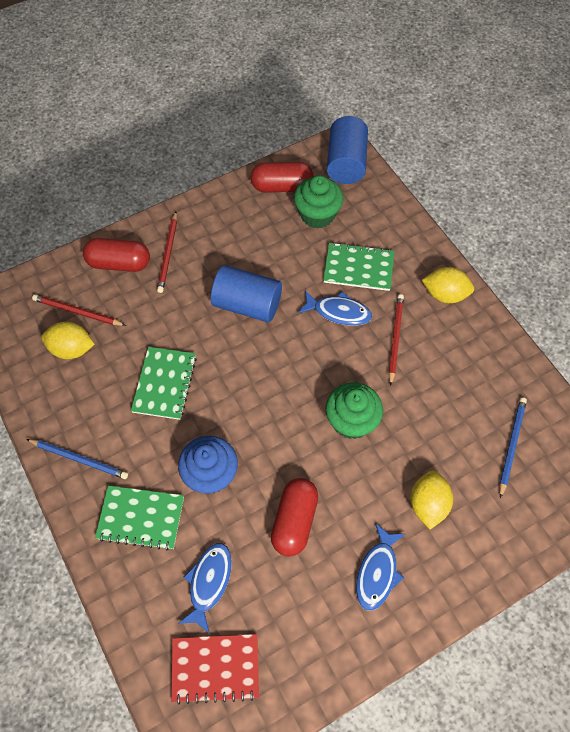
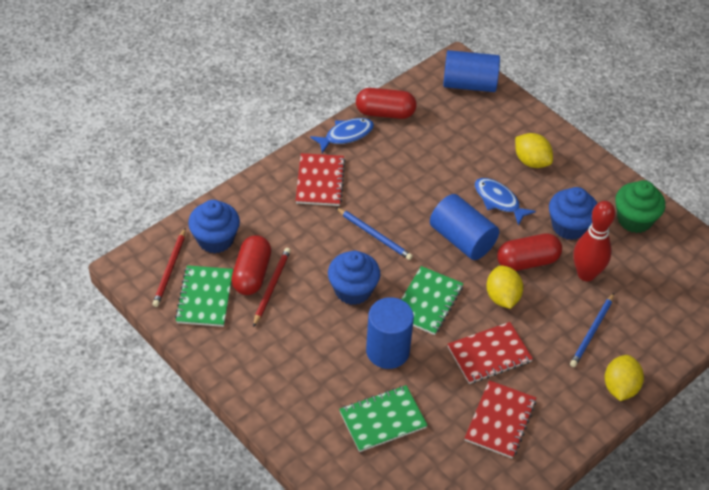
blue cupcake: [178,436,238,494] = 1 -> [188,200,240,253] [328,251,380,305] [549,187,597,240] = 3
blue cylinder: [211,265,282,323] [327,116,368,184] = 2 -> [366,297,414,369] [430,194,499,260] [443,50,500,92] = 3
blue fish: [178,543,232,634] [298,290,372,326] [356,523,405,611] = 3 -> [310,118,374,153] [475,178,536,226] = 2
green cupcake: [294,175,344,229] [326,382,383,439] = 2 -> [615,180,665,233] = 1
red bowling pin: none = 0 -> [573,201,615,281] = 1
red notebook: [171,634,259,705] = 1 -> [295,153,345,206] [448,322,533,384] [465,380,536,458] = 3
red pencil: [32,294,126,326] [157,212,177,293] [389,294,404,386] = 3 -> [152,228,186,307] [253,248,291,327] = 2

